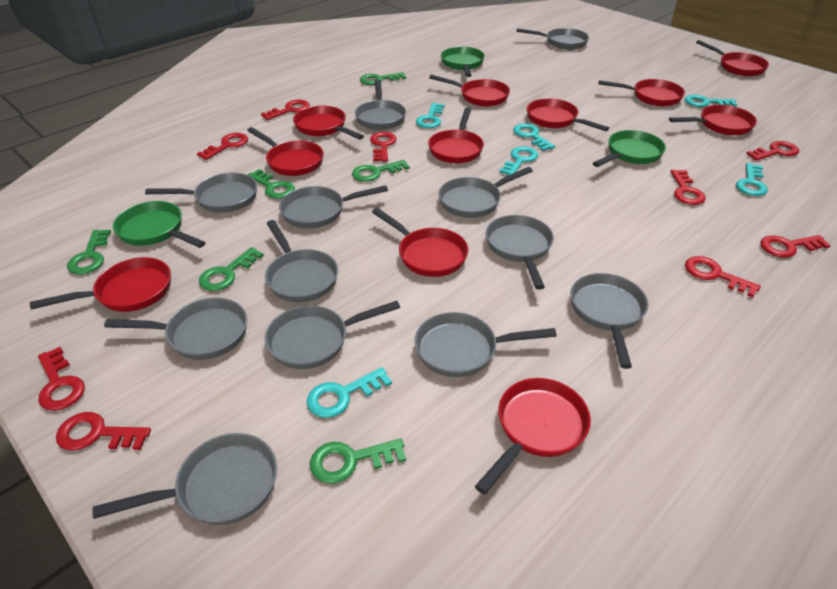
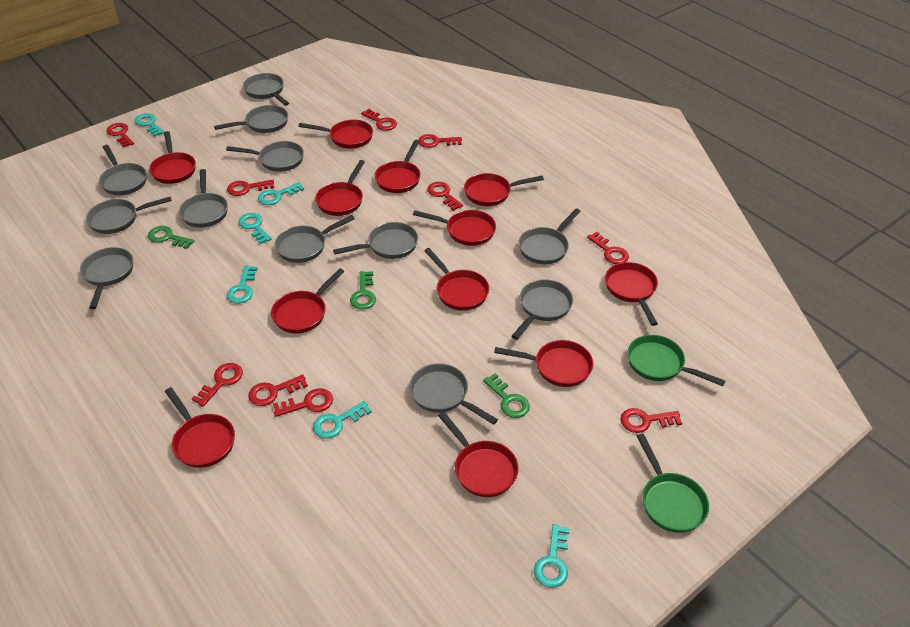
green key: [67,230,111,275] [199,247,264,291] [247,169,295,199] [310,438,406,484] [352,160,410,182] [360,72,406,85] = 6 -> [148,226,194,249] [350,271,376,310] [483,373,530,418] = 3
green pan: [113,201,206,248] [441,46,485,77] [593,130,666,167] = 3 -> [627,335,725,386] [637,434,709,533] = 2
red key: [38,347,85,411] [56,412,151,451] [197,133,248,160] [261,100,310,120] [370,132,397,161] [670,170,706,205] [685,256,761,297] [746,141,799,161] [760,235,831,258] = 9 -> [106,123,134,148] [192,363,243,407] [227,179,274,196] [248,374,308,406] [273,388,333,417] [361,109,397,131] [418,134,462,148] [427,182,463,211] [587,232,629,264] [620,408,682,433] = 10
red pan: [30,257,171,312] [247,127,324,176] [293,106,364,140] [372,208,469,277] [428,107,484,163] [429,75,510,107] [475,378,591,495] [527,98,609,131] [599,79,685,106] [669,105,757,135] [696,40,769,76] = 11 -> [149,131,196,184] [165,387,235,468] [271,268,345,333] [298,119,373,149] [315,160,365,216] [374,140,421,193] [413,210,496,246] [424,248,489,311] [438,411,519,497] [464,173,544,206] [494,340,593,387] [605,262,658,326] = 12

